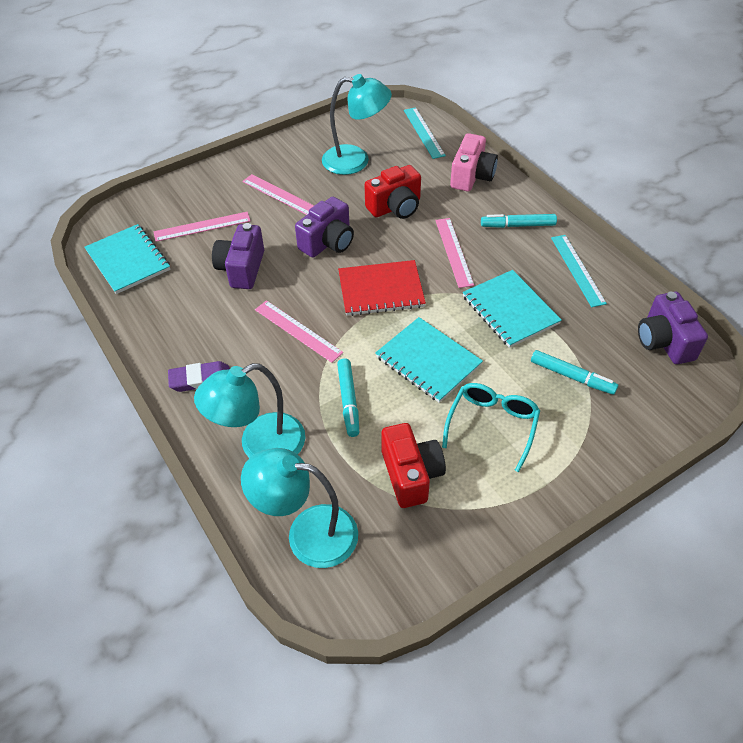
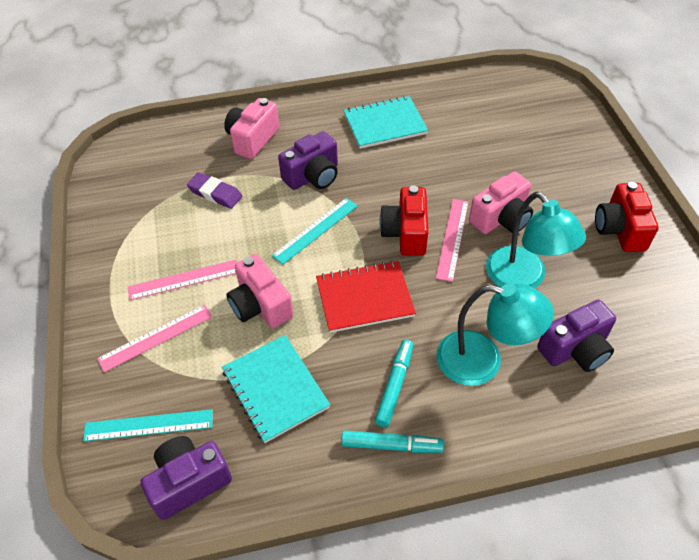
pink camera: [450,133,498,191] = 1 -> [224,98,279,159] [226,254,294,328] [469,172,533,234] = 3
pink ruler: [154,212,251,242] [242,174,314,215] [255,300,343,363] [435,218,474,288] = 4 -> [97,304,212,372] [128,260,237,300] [436,199,469,282] = 3
turquoise glasses: [442,383,540,472] = 1 -> none = 0
turquoise lamp: [194,363,305,458] [241,448,358,568] [322,74,392,175] = 3 -> [436,284,554,386] [486,192,586,288] = 2
turquoise marker: [337,359,359,437] [481,214,557,228] [531,350,618,395] = 3 -> [341,430,444,453] [375,340,413,427] = 2
turquoise notebook: [85,224,170,294] [375,317,483,403] [463,270,562,348] = 3 -> [222,335,330,443] [343,96,428,149] = 2

